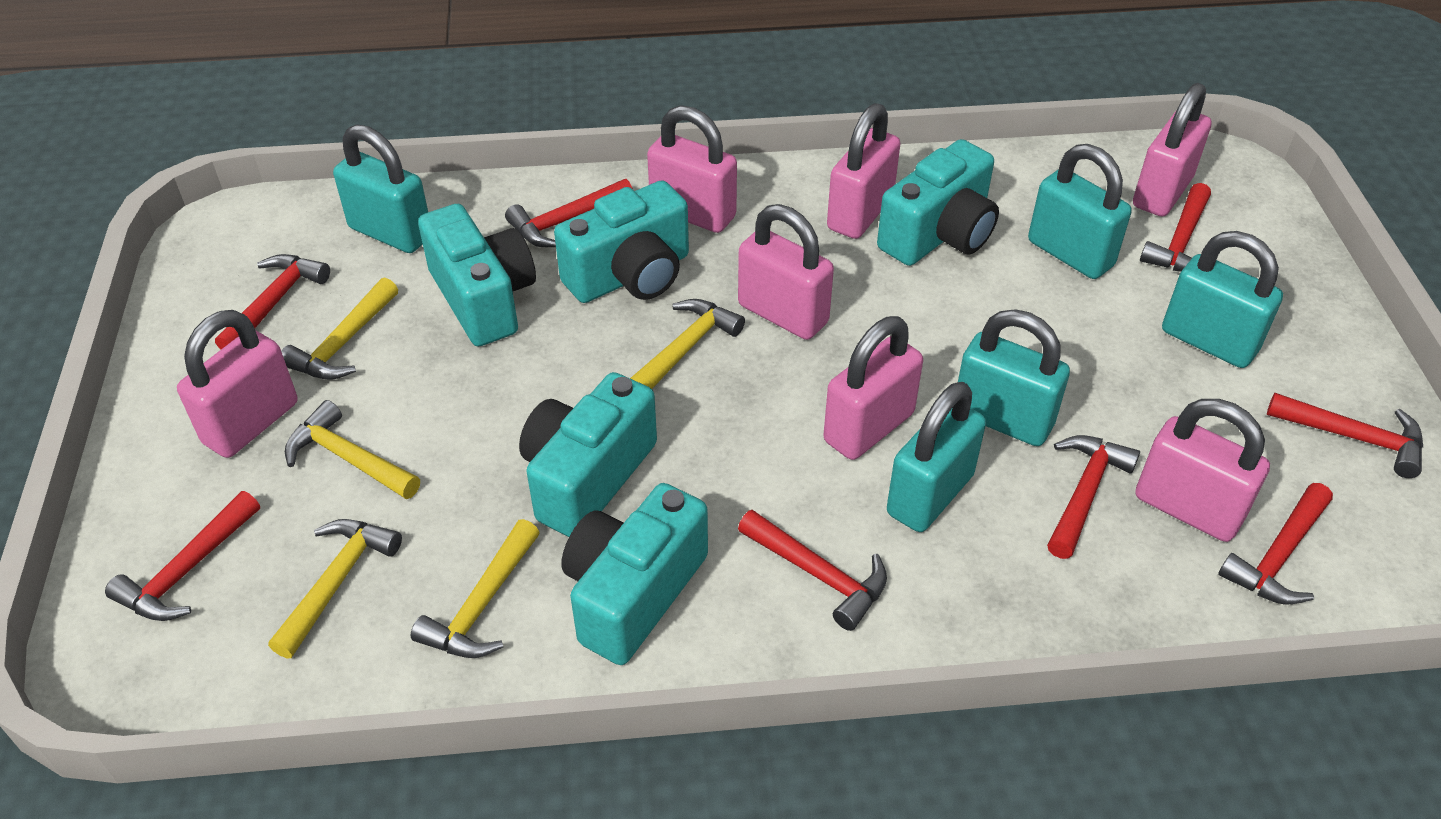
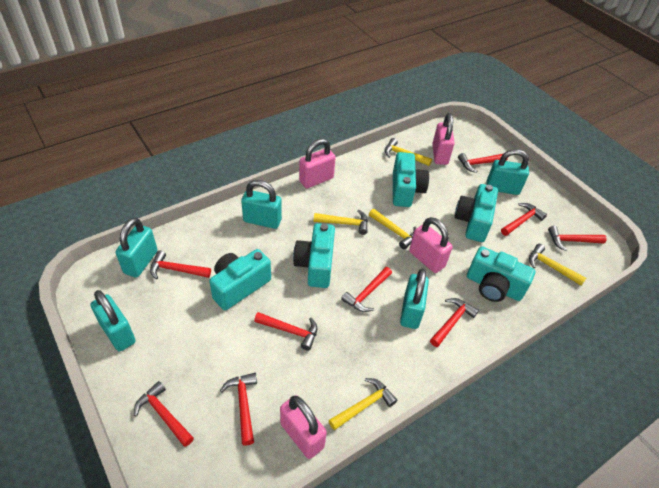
pink padlock: [177,310,297,458] [647,105,737,233] [738,204,834,340] [823,316,923,460] [827,103,901,239] [1133,83,1212,217] [1135,399,1270,542] = 7 -> [280,395,327,459] [299,139,336,188] [409,217,453,273] [432,113,455,165] = 4
red hammer: [105,491,260,621] [215,254,330,349] [505,179,633,247] [738,510,887,631] [1047,435,1140,559] [1140,183,1211,272] [1218,483,1333,604] [1267,393,1423,478] = 8 -> [134,381,194,447] [150,250,211,280] [220,373,257,446] [254,312,317,351] [341,267,392,312] [430,298,479,347] [458,153,508,173] [501,203,547,236] [548,226,606,251] = 9

